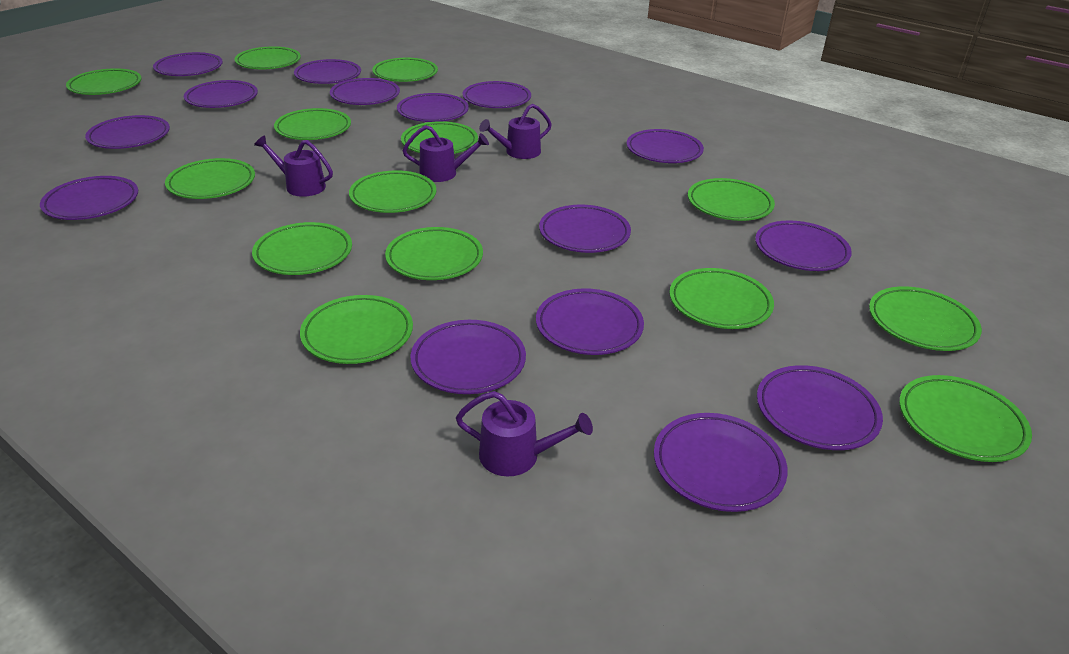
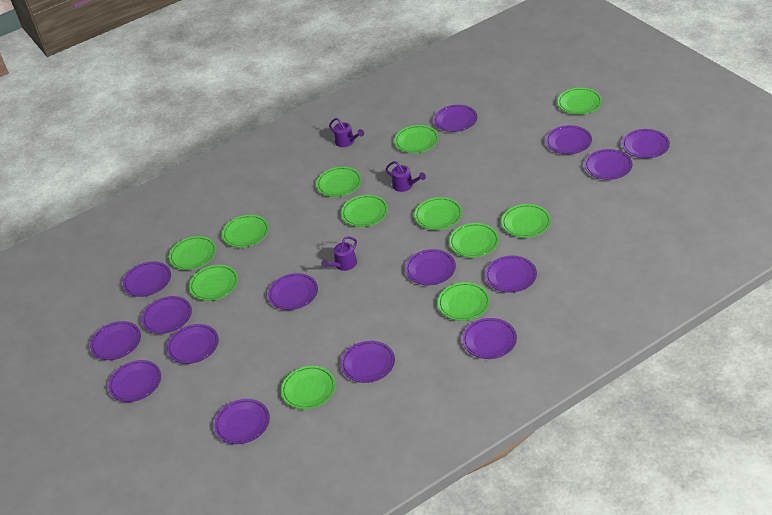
green plate: [66,68,142,95] [165,158,255,199] [235,46,301,69] [252,222,352,275] [274,108,351,140] [300,295,413,364] [349,170,436,213] [372,58,438,82] [385,227,483,280] [401,121,478,154] [669,268,774,329] [688,178,775,221] [869,286,982,351] [899,375,1032,462] = 14 -> [169,236,216,270] [189,265,238,301] [222,215,269,248] [281,366,336,409] [316,167,362,197] [341,195,388,227] [394,125,439,153] [415,197,463,230] [438,282,490,321] [449,223,499,258] [502,204,551,238] [558,88,602,115] = 12
purple watering can: [254,135,333,197] [402,125,489,182] [456,391,593,476] [479,104,552,159] = 4 -> [321,236,357,271] [329,118,364,147] [386,161,426,192] = 3

